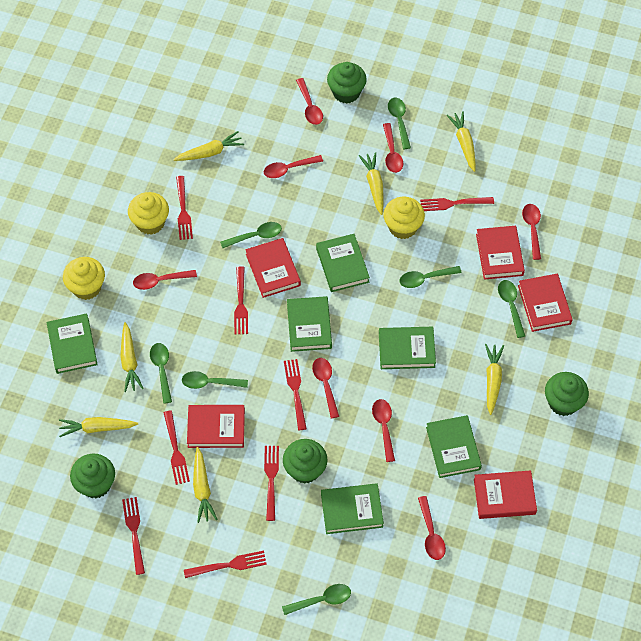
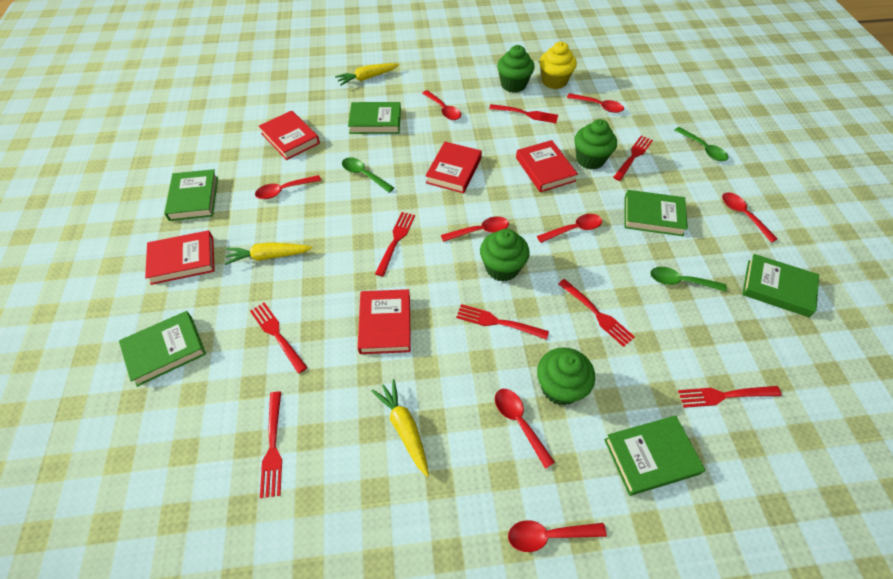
green spoon: [150,343,172,404] [182,371,248,389] [220,222,282,248] [282,584,351,615] [388,98,411,149] [399,266,462,288] [498,280,525,338] = 7 -> [342,157,394,193] [650,267,727,292] [674,127,728,161] = 3
yellow carrot: [59,417,138,437] [120,322,144,392] [173,131,244,161] [193,447,218,523] [359,152,384,215] [447,111,476,172] [485,344,504,415] = 7 -> [224,242,312,265] [335,63,399,86] [372,379,429,477] = 3
yellow cupcake: [63,257,105,300] [128,192,169,235] [383,197,425,239] = 3 -> [539,42,577,89] = 1

